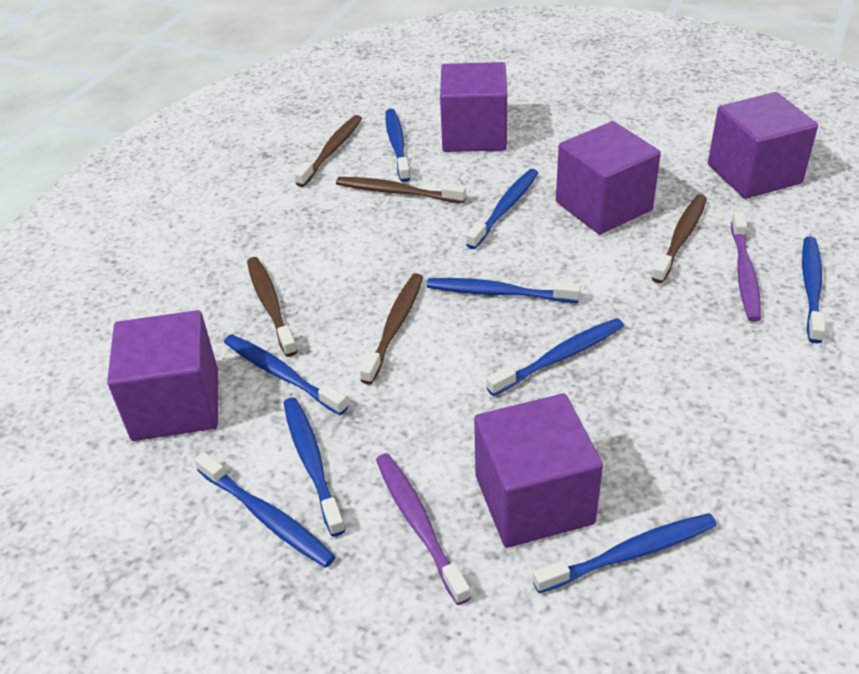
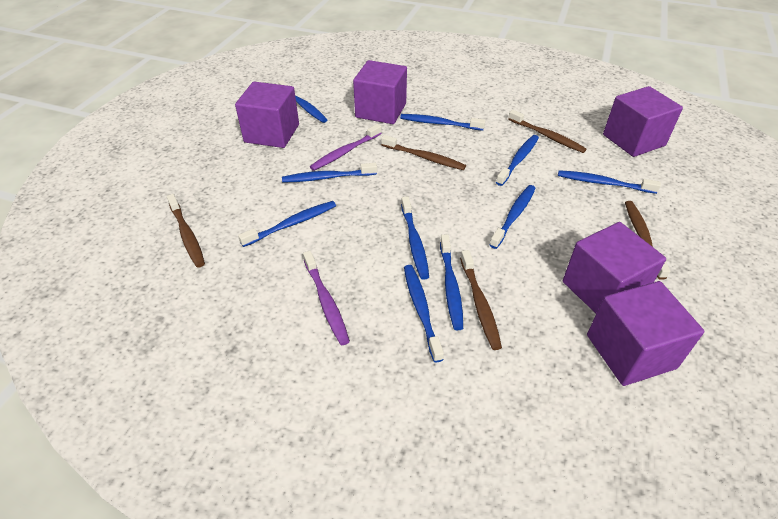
blue toothbrush: [194,452,335,568] [224,335,348,415] [284,397,346,537] [386,109,410,182] [427,278,581,303] [466,169,538,249] [486,318,624,396] [533,513,717,593] [802,237,825,343] = 9 -> [238,201,336,247] [278,80,327,123] [282,163,377,183] [400,114,485,131] [401,196,429,280] [404,265,444,362] [440,235,463,330] [490,185,536,249] [496,135,539,186] [558,170,661,194] = 10

